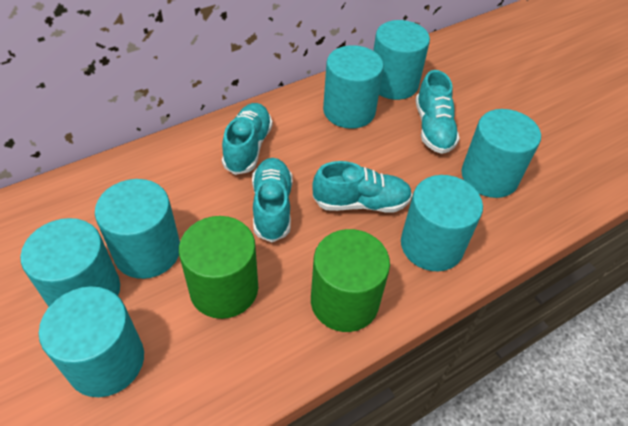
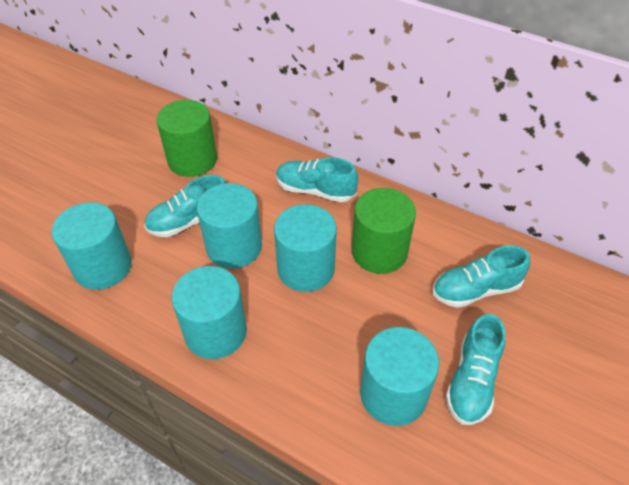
turquoise cylinder: [20,218,120,307] [39,286,144,397] [95,179,180,279] [323,45,384,129] [373,20,430,100] [401,175,483,271] [461,109,541,198] = 7 -> [52,202,132,290] [172,266,247,359] [197,183,262,269] [274,204,337,292] [360,327,439,426] = 5

